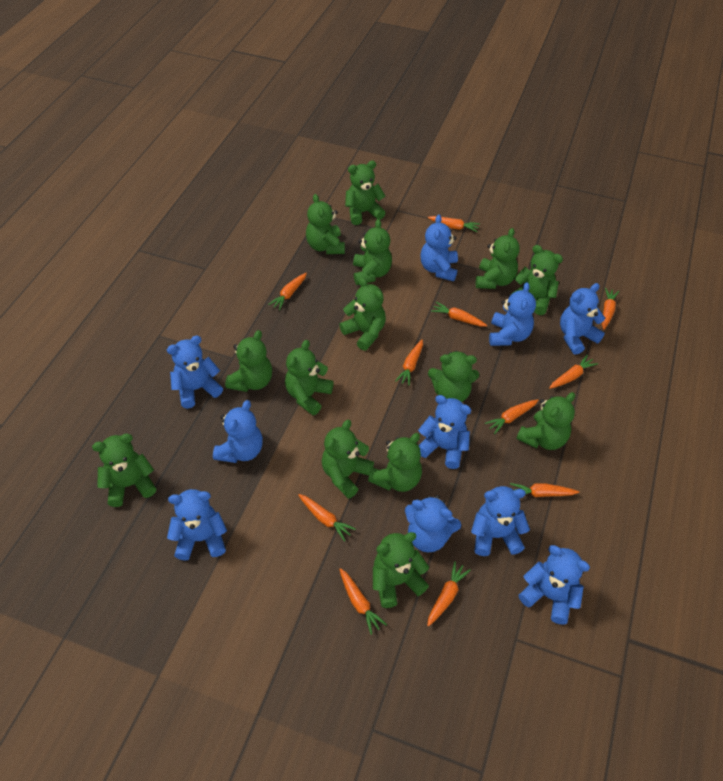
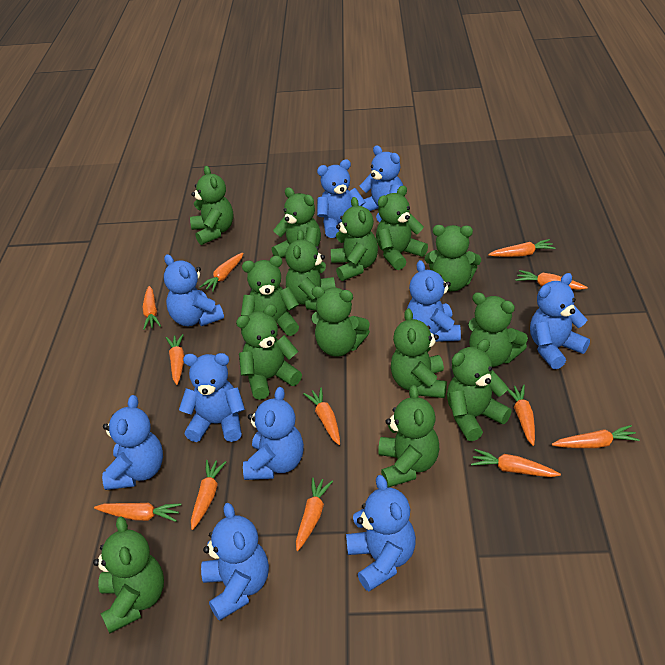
orange carrot: [268,273,307,310] [298,494,356,541] [339,568,387,635] [395,340,423,386] [427,561,471,627] [428,216,480,232] [431,302,487,326] [485,399,538,434] [510,483,579,497] [549,355,598,389] [602,288,619,330] = 11 -> [94,503,181,522] [143,286,161,330] [165,334,184,385] [191,460,226,530] [199,253,243,292] [296,477,333,551] [303,388,340,445] [471,449,561,477] [488,239,555,257] [507,385,535,446] [515,270,588,290] [552,425,639,448] = 12

